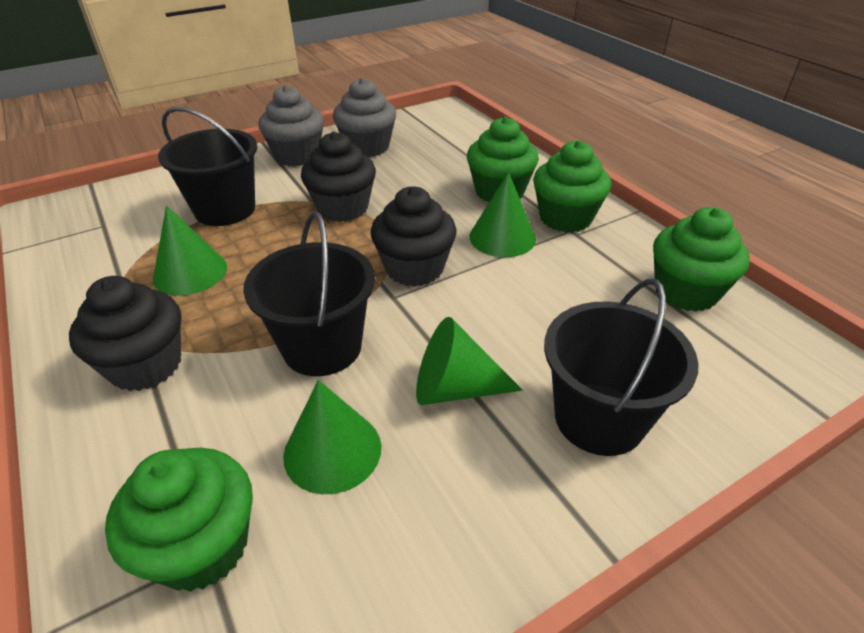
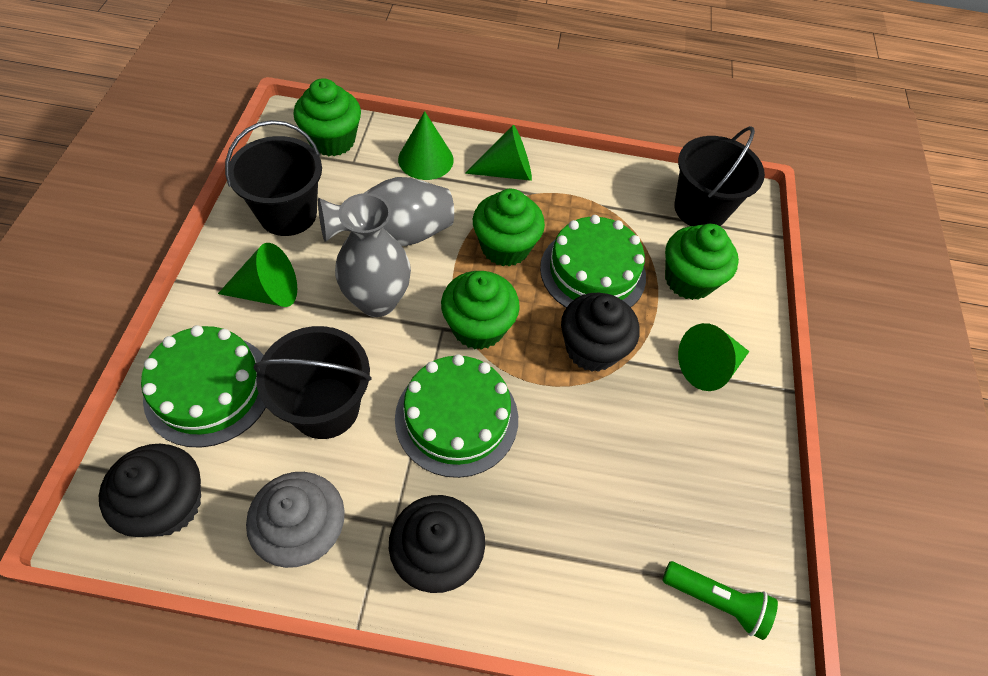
green cake: none = 0 -> [141,325,266,448] [395,354,518,478] [540,215,646,308] = 3
green flashlight: none = 0 -> [662,561,778,640] = 1
grey cupcake: [258,85,324,166] [333,78,396,157] = 2 -> [246,472,345,568] = 1
grey vase: none = 0 -> [318,177,454,246] [335,193,411,317] = 2

